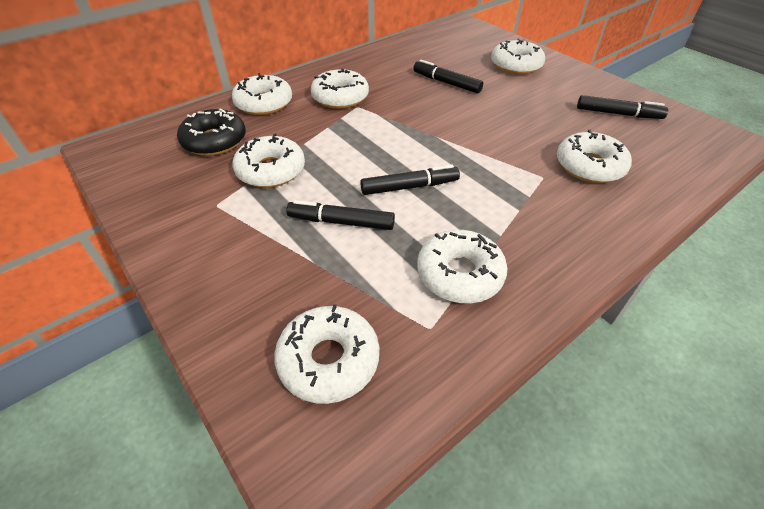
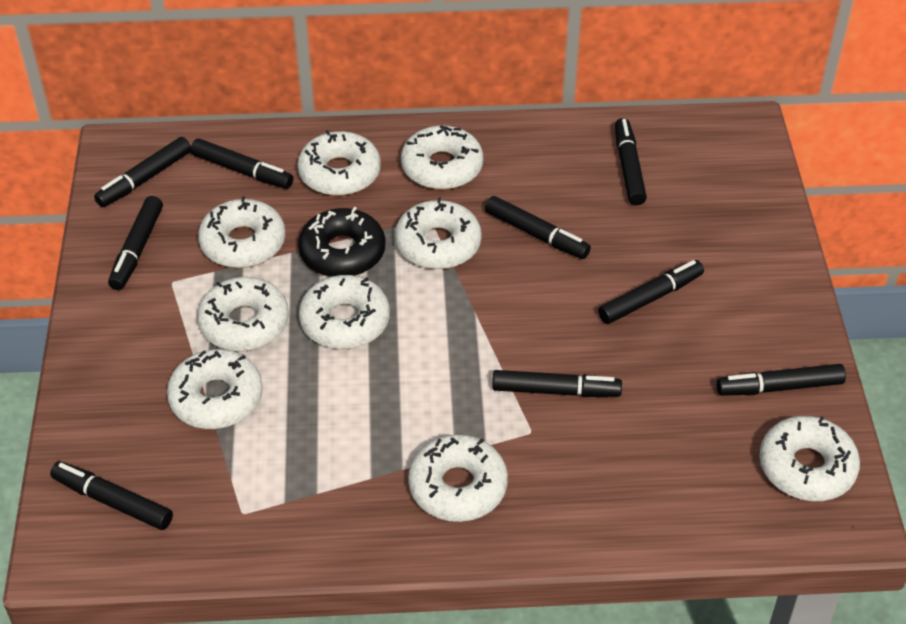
black marker: [286,200,395,230] [360,165,460,195] [413,60,483,94] [577,95,668,119] = 4 -> [50,461,173,530] [94,137,191,207] [108,196,163,290] [190,139,293,189] [485,196,591,259] [492,370,622,397] [598,260,704,324] [615,118,647,205] [717,364,846,396] = 9
white donut: [232,73,292,115] [233,133,305,188] [274,304,379,404] [311,68,369,109] [417,230,507,303] [491,38,545,75] [557,130,632,183] = 7 -> [167,349,263,429] [197,277,289,351] [198,196,285,268] [297,130,381,196] [299,275,390,349] [395,198,482,269] [401,125,483,190] [408,434,508,522] [759,416,860,501] = 9

